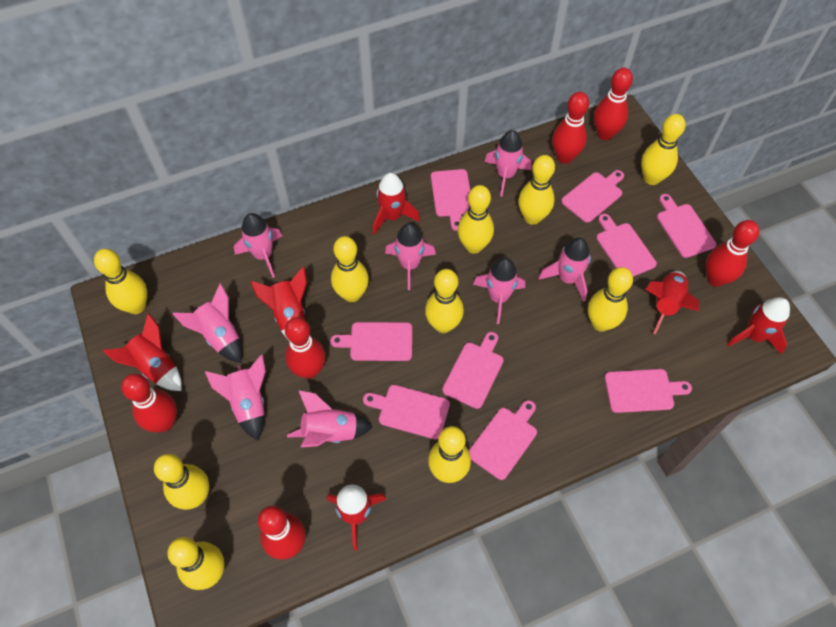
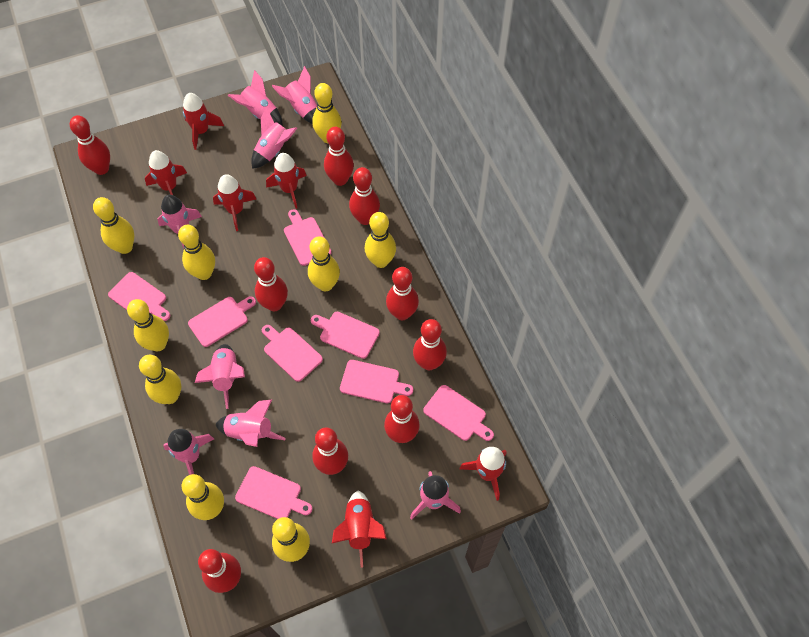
pink cutting board: [330,322,412,361] [363,385,450,439] [431,169,470,231] [442,332,504,409] [469,400,537,480] [561,170,624,223] [596,214,657,277] [605,369,692,413] [657,194,716,258] = 9 -> [108,272,170,321] [188,296,256,347] [235,466,312,519] [262,325,323,382] [284,209,332,266] [311,312,380,359] [340,360,413,403] [423,385,494,441] = 8
red bowling pin: [121,374,177,432] [258,506,306,560] [285,317,326,379] [552,92,589,164] [594,68,633,140] [706,220,760,287] = 6 -> [70,115,110,175] [198,549,241,593] [254,257,288,311] [312,427,348,475] [324,127,354,186] [349,167,380,225] [384,395,420,443] [386,267,419,320] [413,319,447,370] = 9
yellow bowling pin: [94,249,147,314] [154,454,209,510] [167,537,225,590] [331,236,369,302] [425,269,464,333] [428,426,471,483] [458,185,494,254] [518,155,555,225] [588,267,633,332] [641,114,686,185] = 10 -> [93,197,134,254] [127,299,169,351] [139,355,181,404] [178,225,215,280] [182,474,224,520] [272,517,310,562] [308,236,340,291] [312,83,342,143] [365,212,396,268] = 9

